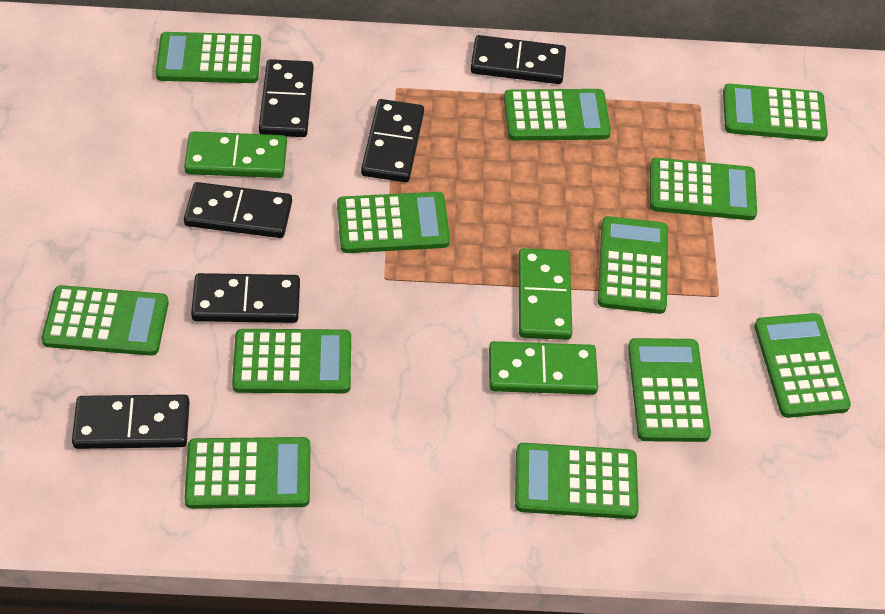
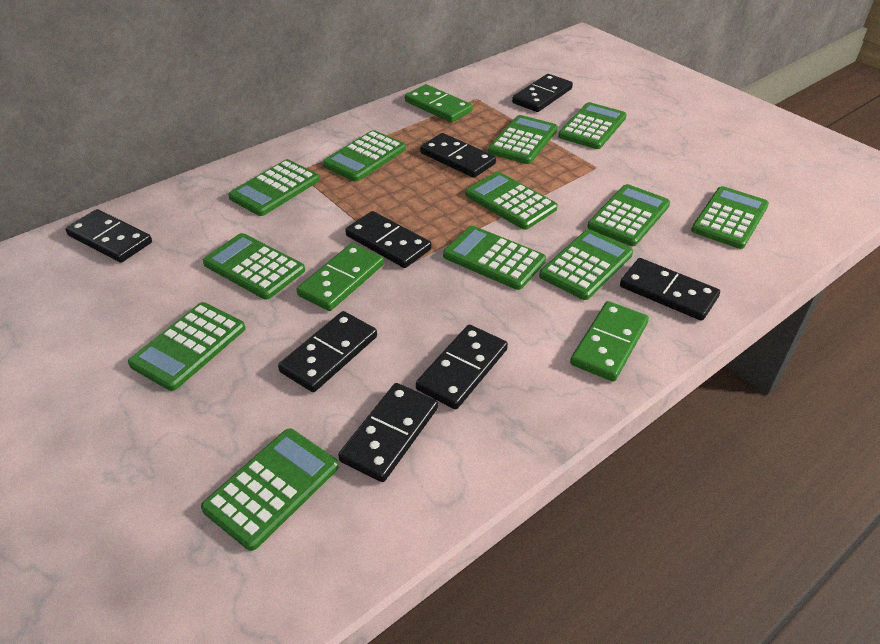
black domino: [72,395,190,449] [184,182,292,238] [191,273,300,323] [259,59,314,137] [361,99,424,182] [471,35,566,84] = 6 -> [65,209,152,263] [278,311,377,392] [338,383,438,482] [345,211,431,268] [416,325,508,409] [420,133,496,178] [512,74,573,112] [620,258,720,321] = 8

